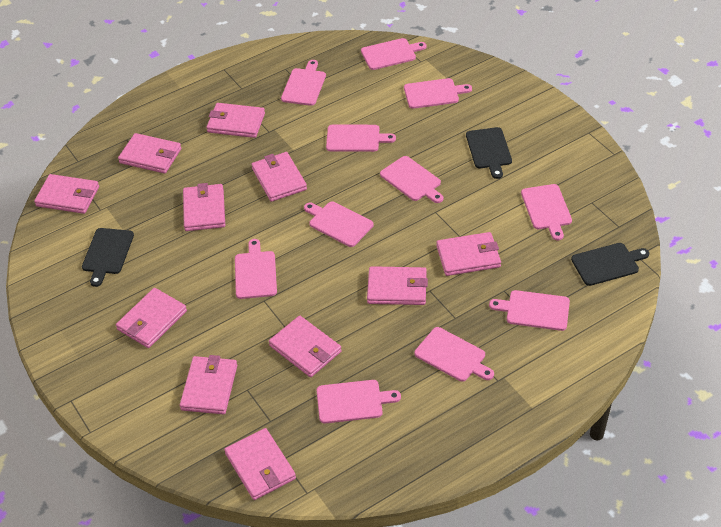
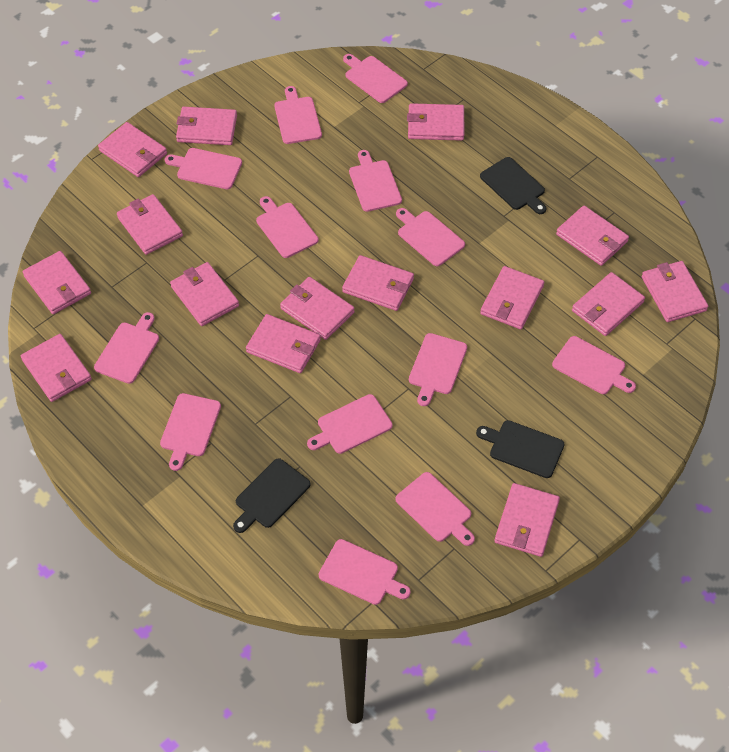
pink cutting board: [235,239,277,299] [281,60,326,106] [304,202,374,247] [316,380,401,423] [326,125,396,152] [361,38,427,70] [380,156,443,203] [404,78,472,109] [414,327,494,382] [489,290,570,331] [521,184,572,240] = 11 -> [94,312,159,384] [160,393,221,471] [165,148,242,189] [256,196,318,258] [274,86,322,144] [307,394,393,454] [319,539,411,605] [343,54,408,103] [349,150,402,212] [396,208,465,266] [396,472,475,546] [409,333,467,406] [552,336,636,394] = 13
pink wallet: [34,174,99,214] [116,288,187,348] [118,133,181,174] [180,355,237,414] [183,183,225,231] [206,103,265,138] [224,428,296,500] [251,152,307,202] [269,316,342,377] [367,266,428,305] [436,232,501,276] = 11 -> [21,334,92,402] [23,251,91,314] [98,122,167,177] [117,194,183,255] [170,262,239,326] [176,107,237,145] [246,314,321,373] [280,277,355,340] [342,255,414,311] [407,103,464,141] [480,266,544,329] [494,483,560,557] [556,206,629,266] [572,272,645,336] [642,261,708,322] = 15

